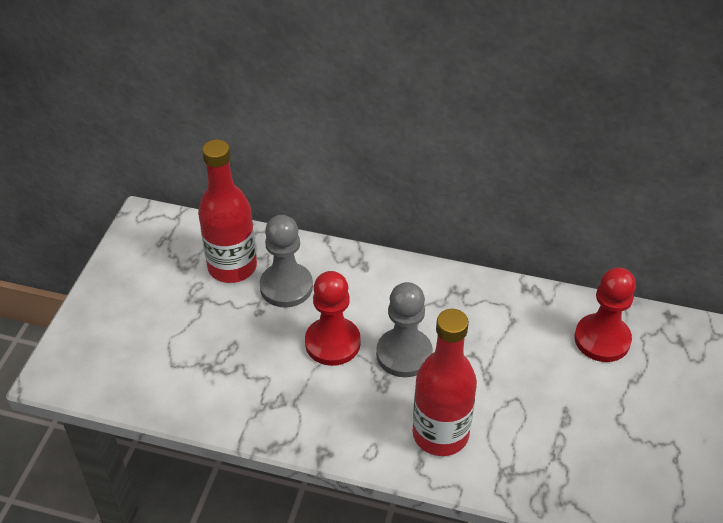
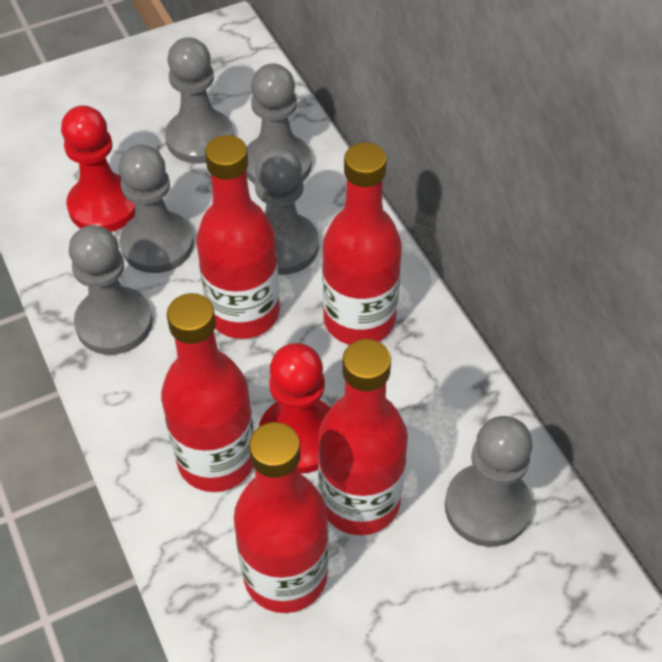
grey pawn: [259,215,313,307] [376,282,433,377] = 2 -> [69,225,153,355] [118,145,194,273] [165,37,233,164] [246,64,312,184] [255,146,319,275] [445,416,533,547] = 6
red bottle: [198,140,257,283] [413,309,477,456] = 2 -> [161,293,254,492] [196,135,280,339] [234,422,329,613] [318,339,408,535] [322,142,402,345] = 5

